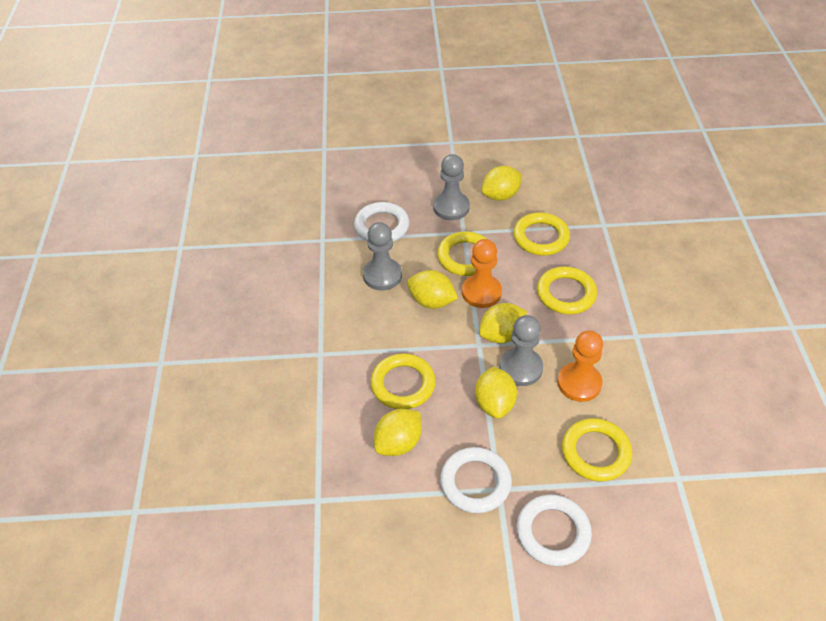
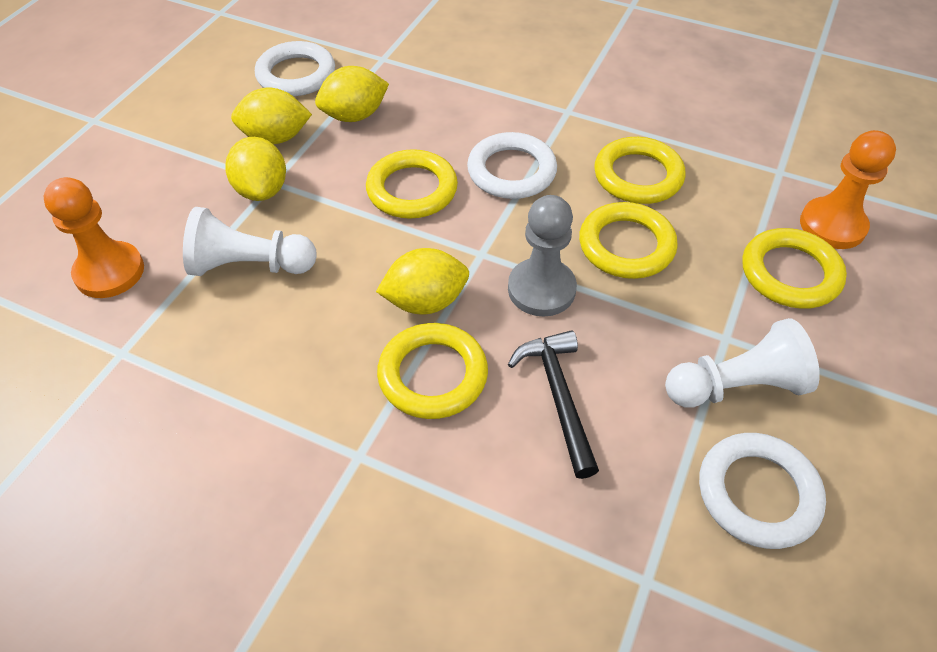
black hammer: none = 0 -> [508,330,599,479] = 1
grey pawn: [363,222,402,290] [433,154,470,220] [500,315,543,386] = 3 -> [508,195,577,317] = 1
white pawn: none = 0 -> [183,207,317,276] [665,318,820,407] = 2
yellow lemon: [374,409,422,456] [407,270,458,309] [475,367,517,419] [479,303,527,343] [482,166,522,201] = 5 -> [225,137,286,201] [231,87,312,144] [315,66,389,122] [376,248,469,314] = 4

